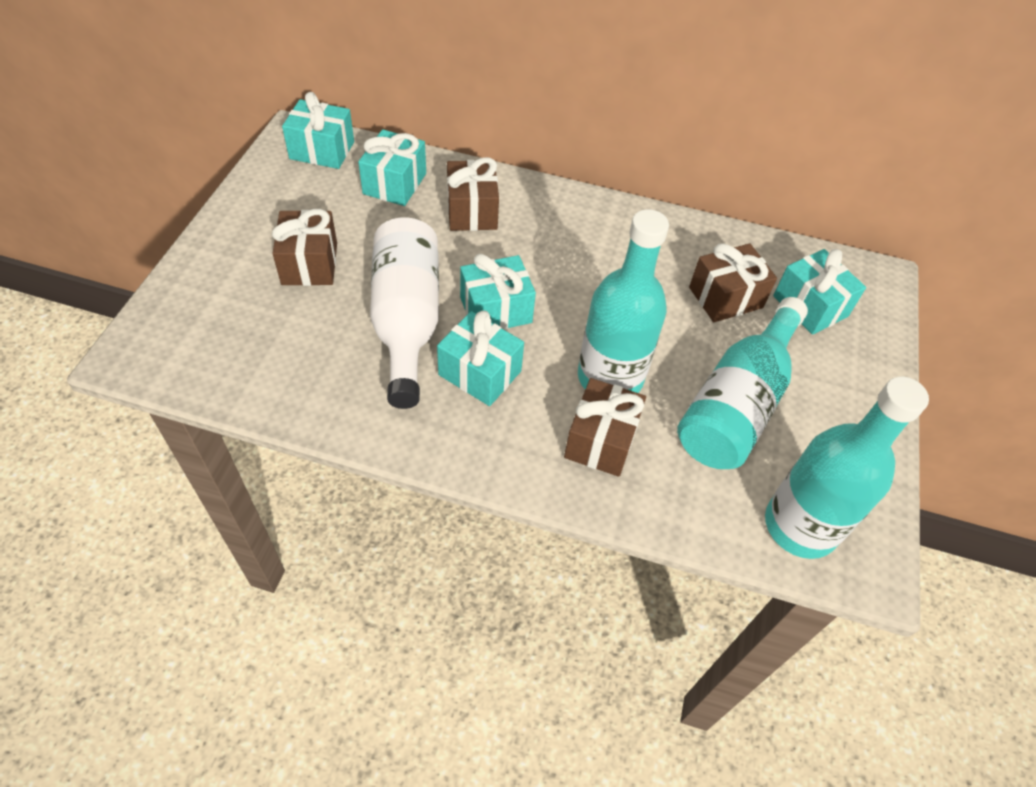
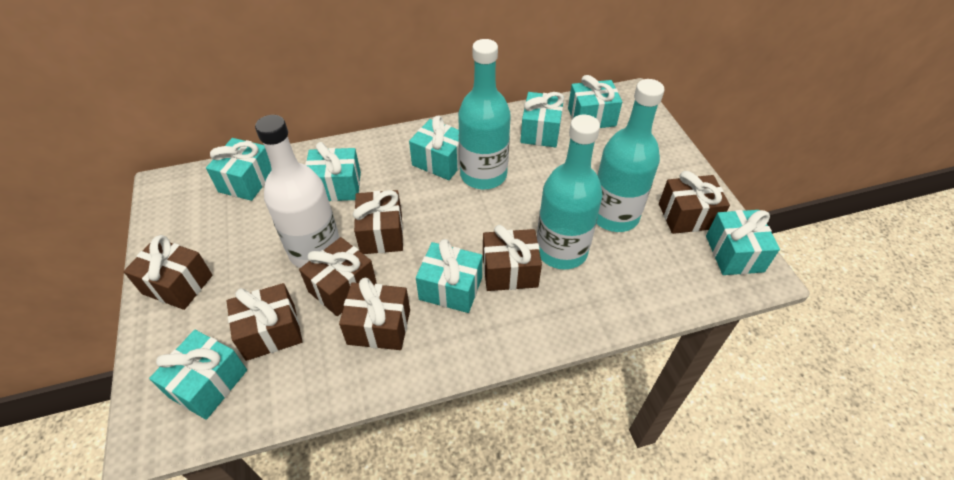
brown gift: [272,209,337,286] [447,157,499,231] [564,378,646,477] [689,243,777,322] = 4 -> [124,235,212,310] [226,283,303,361] [299,237,377,316] [339,278,410,350] [353,190,403,254] [483,225,542,291] [659,171,730,234] = 7
turquoise gift: [282,92,354,169] [358,129,426,206] [437,311,524,406] [460,254,536,330] [773,249,866,335] = 5 -> [149,330,247,420] [206,138,271,201] [305,142,361,201] [409,116,460,180] [416,239,482,313] [520,92,564,147] [568,75,622,128] [706,210,780,275] = 8

